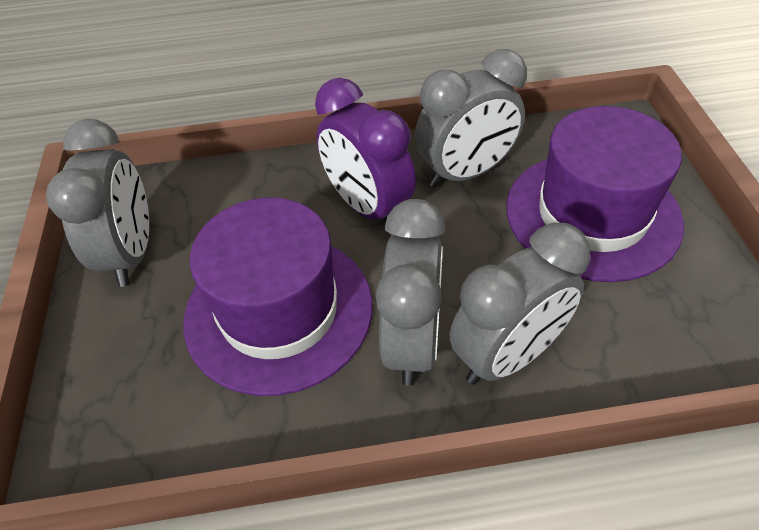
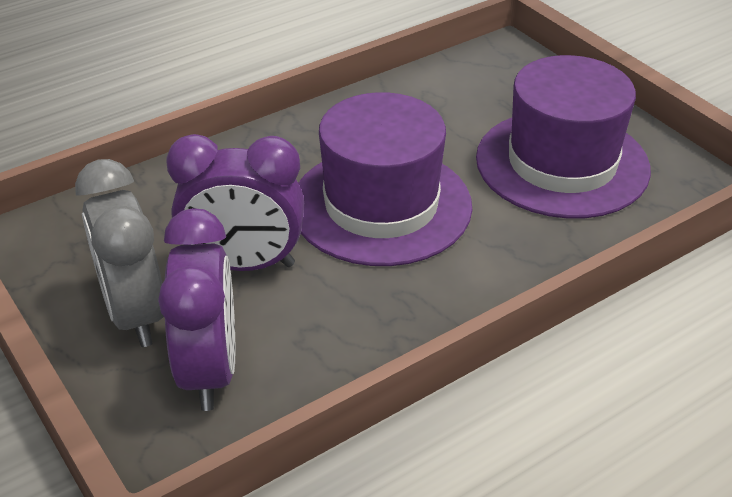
grey clock: [46,119,149,287] [375,199,445,386] [415,49,527,188] [450,222,590,385] = 4 -> [75,159,164,347] = 1
purple clock: [315,78,416,221] = 1 -> [158,208,235,411] [166,134,304,271] = 2

